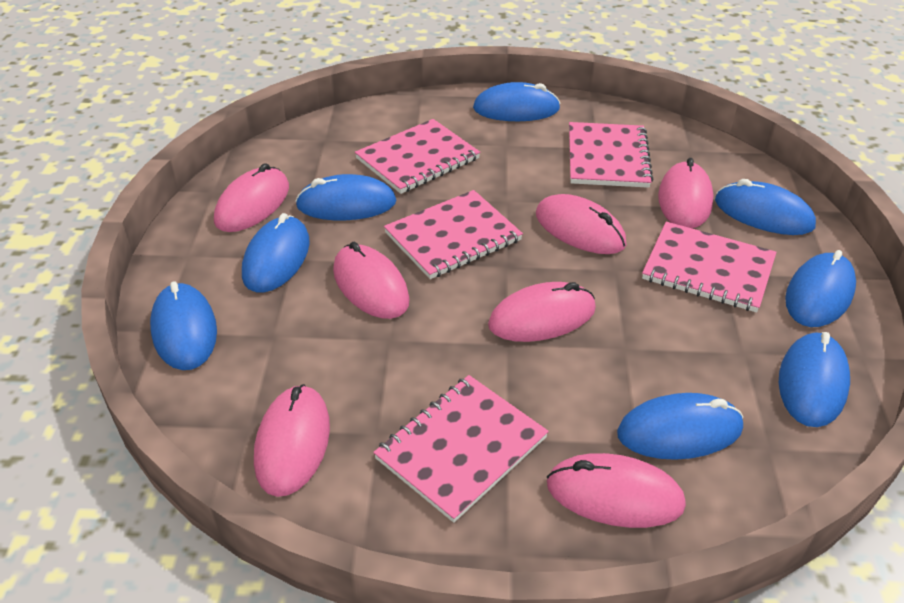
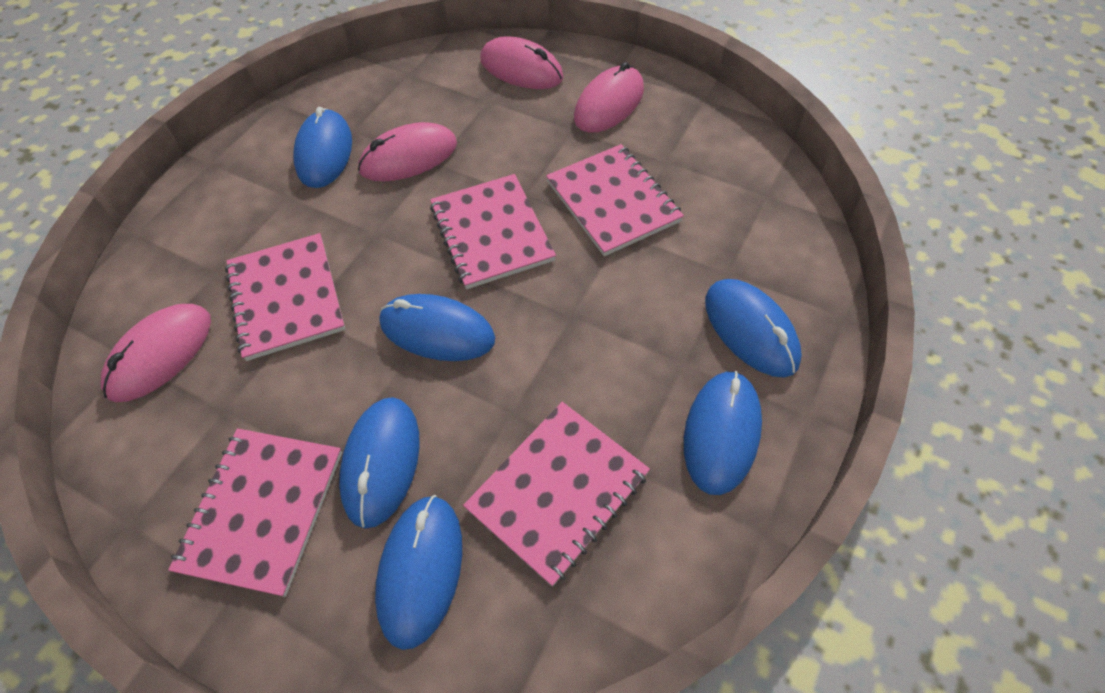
blue mouse: [150,281,217,370] [242,213,310,292] [295,174,396,220] [473,82,561,121] [617,393,743,460] [715,179,816,235] [779,332,850,427] [785,250,856,327] = 8 -> [293,107,352,188] [339,397,420,529] [375,495,462,650] [379,294,495,361] [684,371,762,495] [705,279,802,377] = 6
pink mouse: [214,163,289,232] [254,384,330,497] [333,242,410,319] [488,282,596,342] [536,194,627,254] [547,453,686,528] [658,158,713,229] = 7 -> [101,304,211,402] [358,122,457,182] [480,36,564,89] [574,62,644,133] = 4

